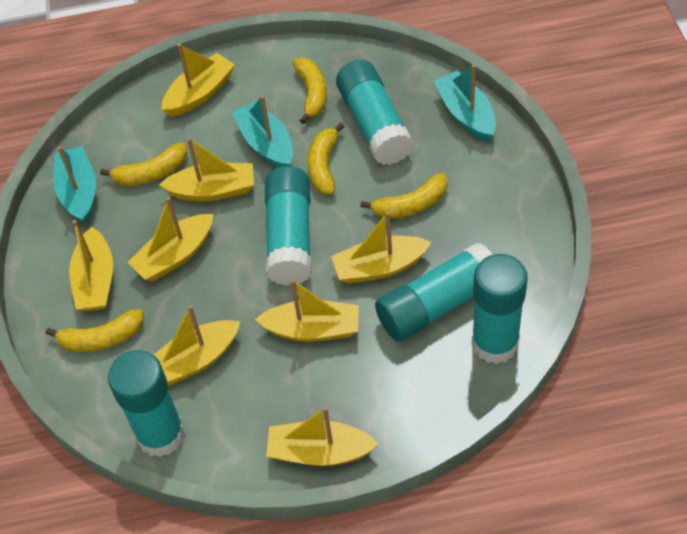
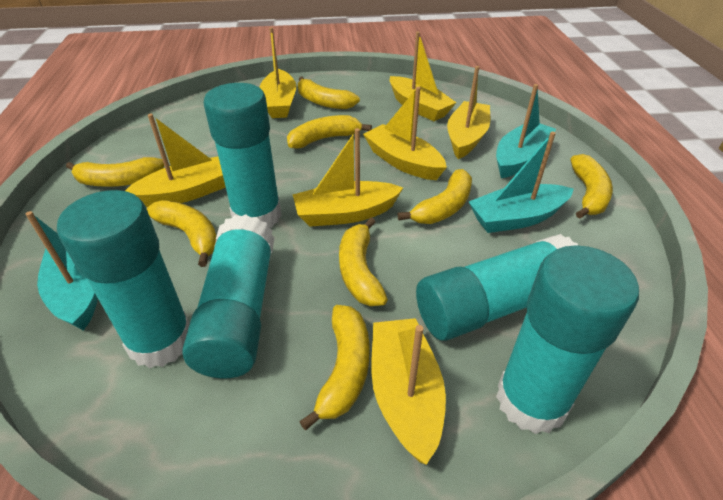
yellow banana: [46,309,143,352] [100,143,187,186] [293,58,327,124] [308,123,345,194] [360,173,448,219] = 5 -> [66,157,164,187] [147,200,216,267] [287,115,372,149] [298,76,360,109] [299,305,370,430] [339,218,388,306] [397,169,472,224] [570,154,613,219] = 8
yellow boat: [69,220,113,311] [127,197,213,282] [154,305,240,386] [159,138,254,202] [161,43,235,117] [255,279,359,342] [266,406,378,466] [331,211,431,284] = 8 -> [125,114,226,207] [260,27,296,118] [293,128,403,227] [363,87,447,180] [371,318,446,465] [390,32,457,121] [447,66,490,159] = 7

